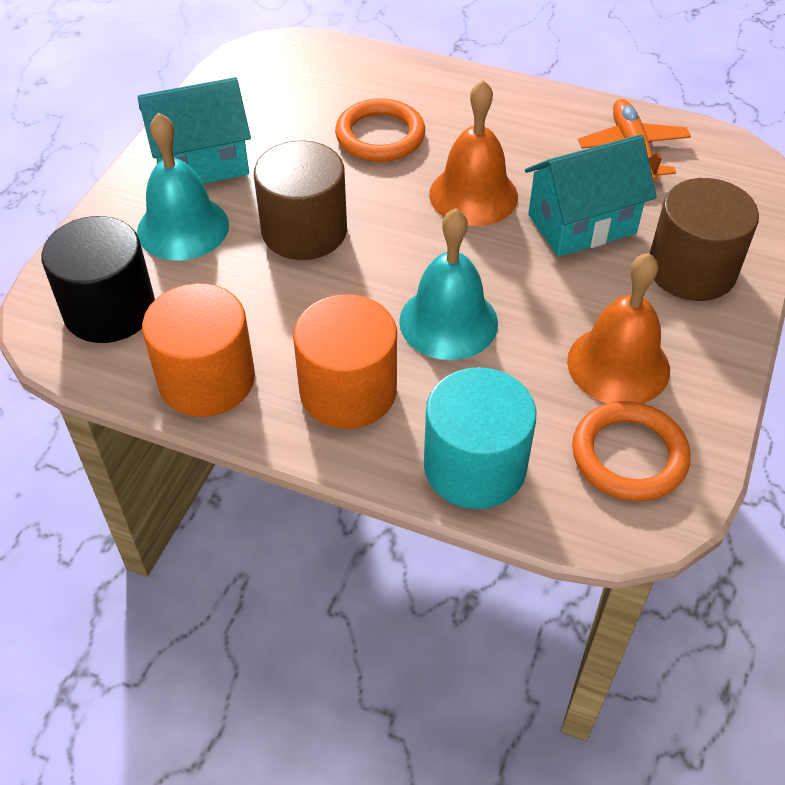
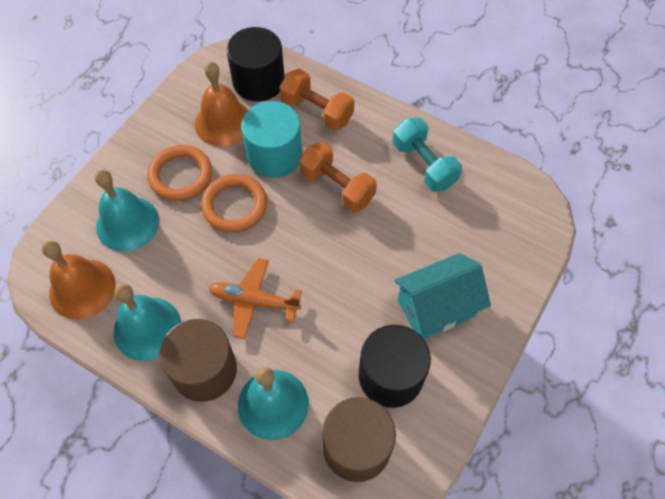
black cylinder: [41,216,155,343] = 1 -> [226,27,285,102] [359,325,431,408] = 2
orange cylinder: [142,283,255,417] [293,294,397,429] = 2 -> none = 0
orange dumbbell: none = 0 -> [279,69,354,131] [299,142,377,212] = 2
turquoise bell: [137,113,229,260] [399,208,498,360] = 2 -> [95,170,159,252] [114,283,181,361] [238,367,309,440] = 3
turquoise dumbbell: none = 0 -> [393,117,462,192] = 1
turquoise house: [138,77,251,184] [525,134,657,257] = 2 -> [394,253,491,339] = 1

